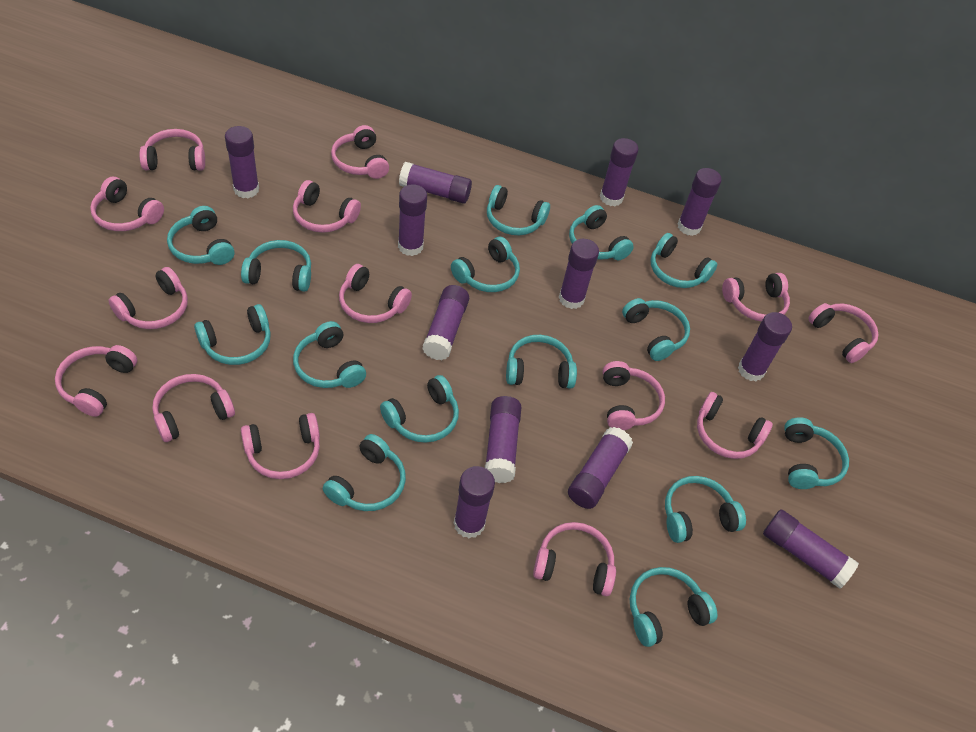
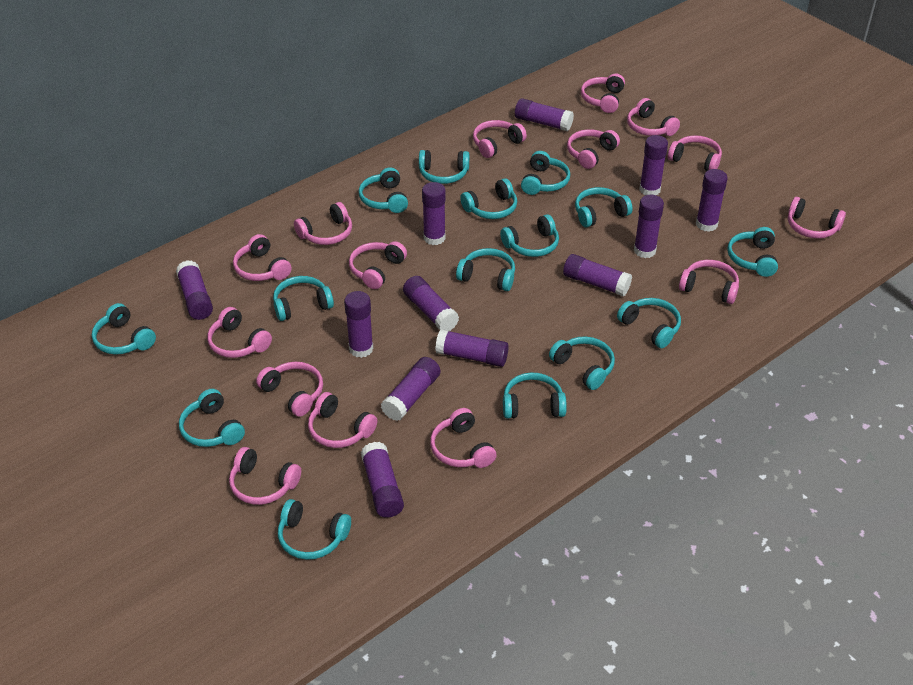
pink headphones: [55,345,137,417] [90,177,164,231] [108,267,188,329] [139,129,205,171] [152,374,235,442] [241,413,320,479] [293,180,361,233] [331,125,389,179] [339,264,412,323] [533,522,616,596] [603,361,665,430] [697,392,773,459] [722,273,790,322] [808,303,879,363] = 14 -> [207,307,272,358] [229,447,301,505] [233,234,292,281] [256,362,323,417] [294,202,352,245] [308,392,377,448] [349,241,407,289] [430,408,497,468] [473,120,527,158] [567,129,620,169] [581,74,625,113] [627,98,680,136] [668,135,722,171] [679,260,739,304] [788,197,846,239] = 15

